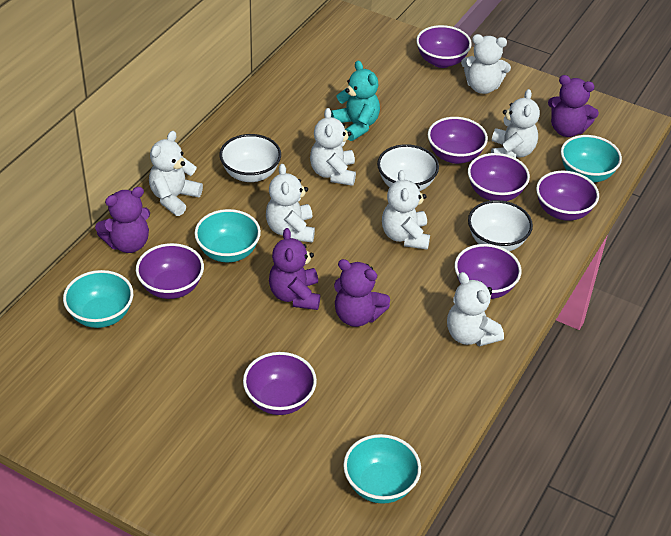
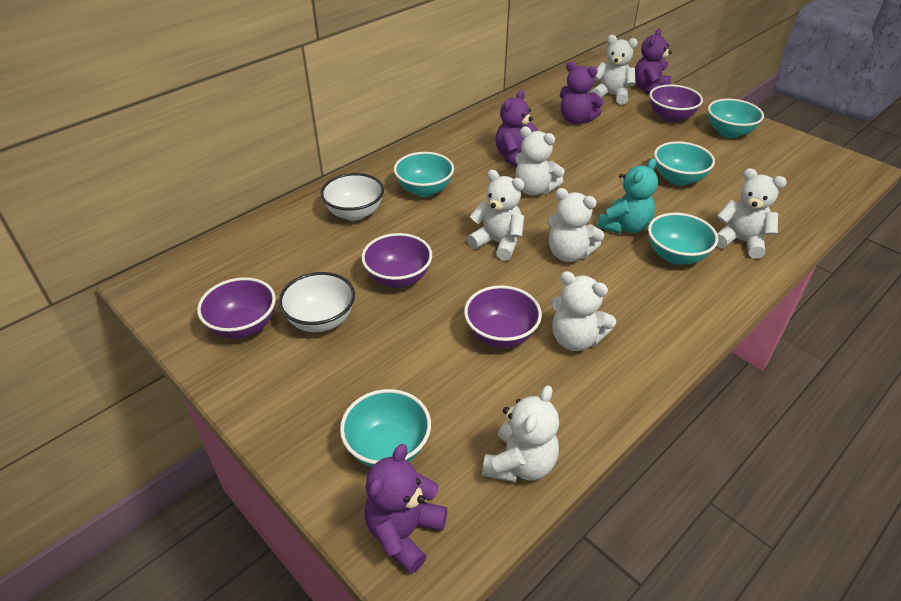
purple bowl: [136,243,204,299] [243,352,317,415] [416,25,472,68] [428,117,488,164] [455,244,522,299] [468,153,530,201] [536,171,599,221] = 7 -> [197,277,276,339] [361,233,432,288] [464,285,542,348] [649,84,703,123] = 4
turquoise bowl: [63,270,133,328] [194,209,261,262] [343,434,421,504] [561,135,622,183] = 4 -> [340,389,431,467] [394,152,454,197] [648,213,718,265] [654,141,715,186] [708,99,764,138] = 5
white bowl: [219,134,281,182] [377,144,439,191] [468,200,533,251] = 3 -> [278,272,355,332] [320,173,384,221] = 2

